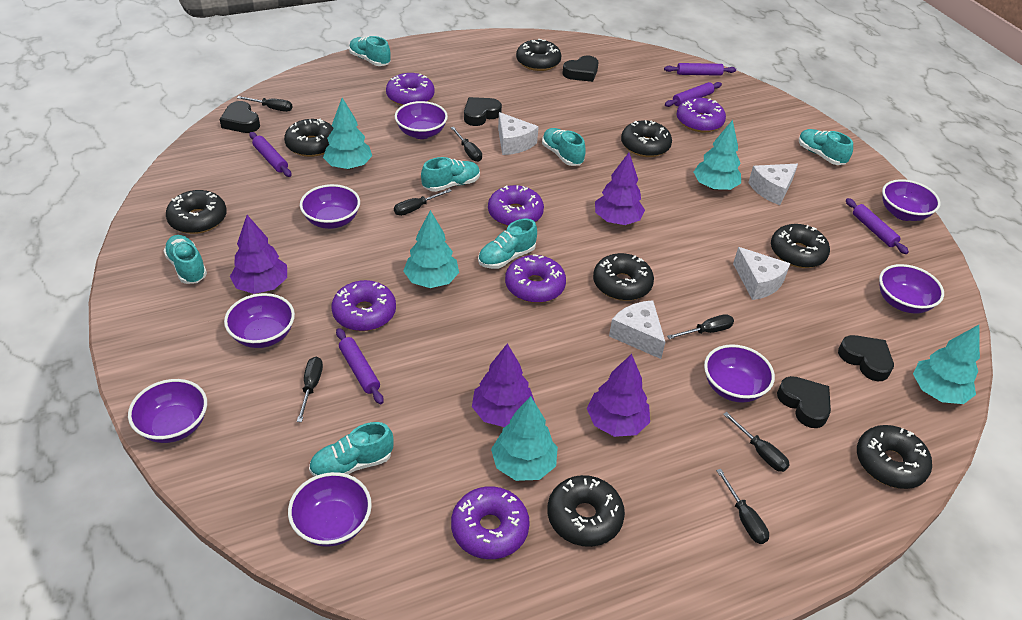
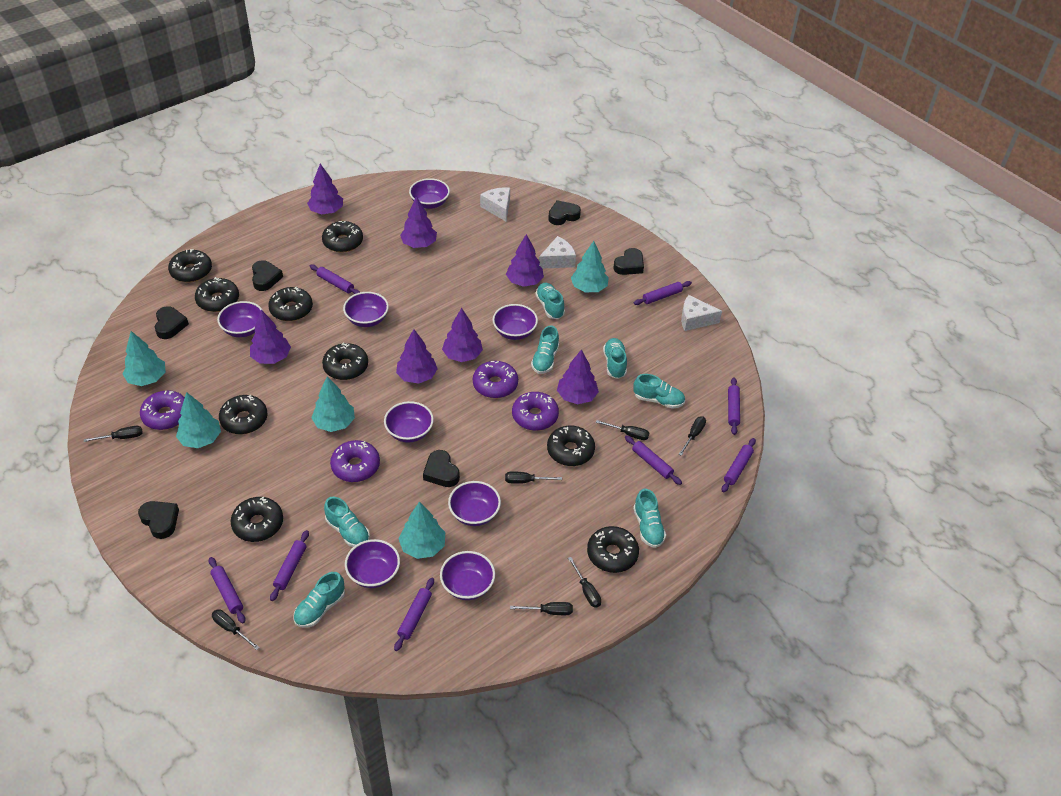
black donut: [166,190,227,234] [284,118,334,157] [516,39,562,71] [547,475,625,547] [593,253,654,301] [621,120,672,157] [771,224,830,268] [857,425,932,489] = 8 -> [168,249,212,282] [195,277,239,312] [219,395,268,434] [230,497,283,542] [268,287,313,321] [322,221,363,253] [322,342,368,380] [547,426,595,466] [587,526,639,573] = 9
black heart: [220,101,260,133] [464,97,502,126] [563,55,599,82] [777,376,831,428] [838,335,894,381] = 5 -> [138,501,179,539] [155,306,189,339] [252,260,283,291] [423,450,460,487] [548,200,581,225] [613,248,644,275] = 6
purple donut: [332,280,396,331] [386,73,435,106] [451,486,530,559] [488,185,544,226] [505,254,566,303] [677,97,726,132] = 6 -> [140,390,185,430] [330,440,380,482] [473,361,518,398] [512,392,559,431] = 4
purple rolling pin: [249,132,292,177] [336,328,384,404] [664,63,736,76] [665,82,722,107] [846,198,909,254] = 5 -> [209,557,246,623] [270,530,309,601] [310,264,360,294] [394,578,434,651] [625,435,682,485] [634,281,692,305] [722,438,756,492] [728,377,740,435] = 8
purple tree: [230,215,287,294] [472,344,535,427] [587,354,650,437] [595,153,645,225] = 4 -> [250,310,291,364] [307,164,343,214] [396,329,438,384] [400,196,437,248] [442,308,483,362] [506,234,544,287] [557,349,599,404] = 7
white cheese: [498,112,539,155] [609,300,665,359] [733,247,791,300] [748,164,798,205] = 4 -> [480,187,510,221] [539,236,576,269] [681,295,722,331] = 3

